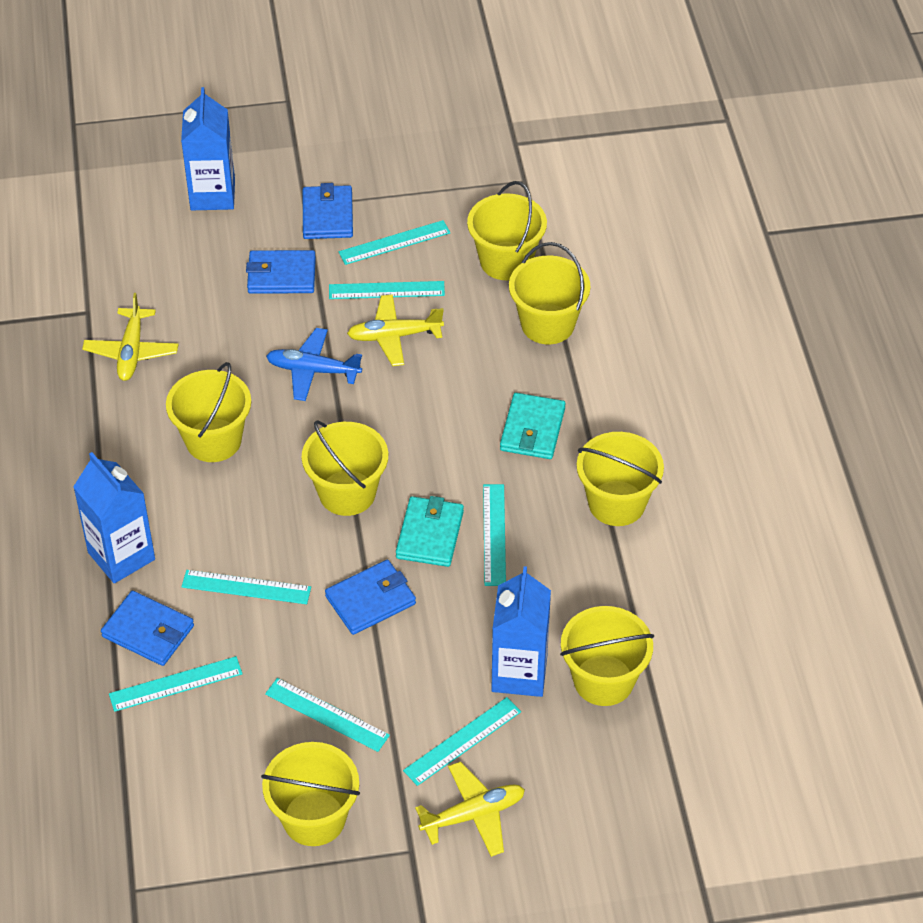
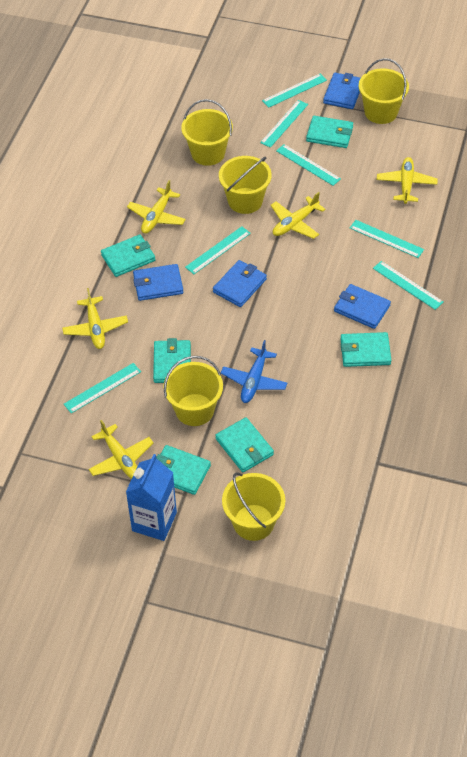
blue carton: [73,452,155,583] [181,87,235,210] [491,566,551,697] = 3 -> [126,454,177,541] = 1
turquoise wallet: [396,496,464,567] [500,393,566,459] = 2 -> [101,235,155,277] [153,338,191,383] [156,445,211,495] [215,417,274,472] [306,116,353,148] [340,332,391,367] = 6
yellow bucket: [166,362,251,462] [261,742,360,846] [302,420,388,516] [467,181,547,280] [509,242,590,344] [560,606,654,706] [577,432,664,526] = 7 -> [163,356,223,426] [181,99,233,166] [219,156,272,214] [222,473,285,541] [358,58,409,124] = 5
yellow plane: [82,293,179,381] [347,294,444,366] [415,761,525,857] = 3 -> [62,288,128,349] [89,420,153,479] [127,180,186,234] [270,192,326,239] [377,157,438,204] = 5

